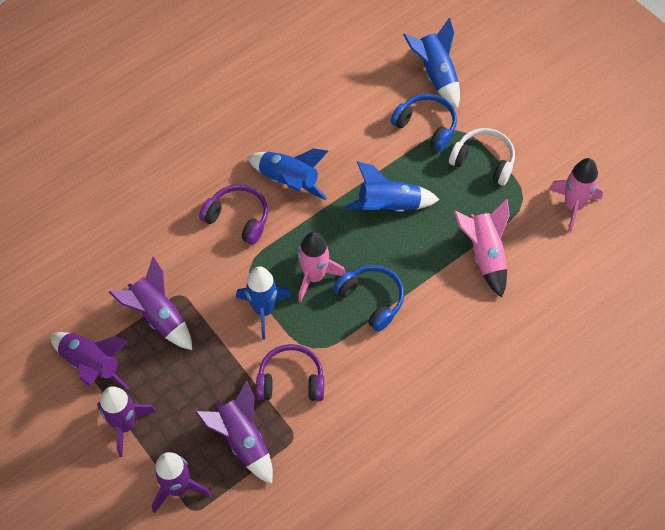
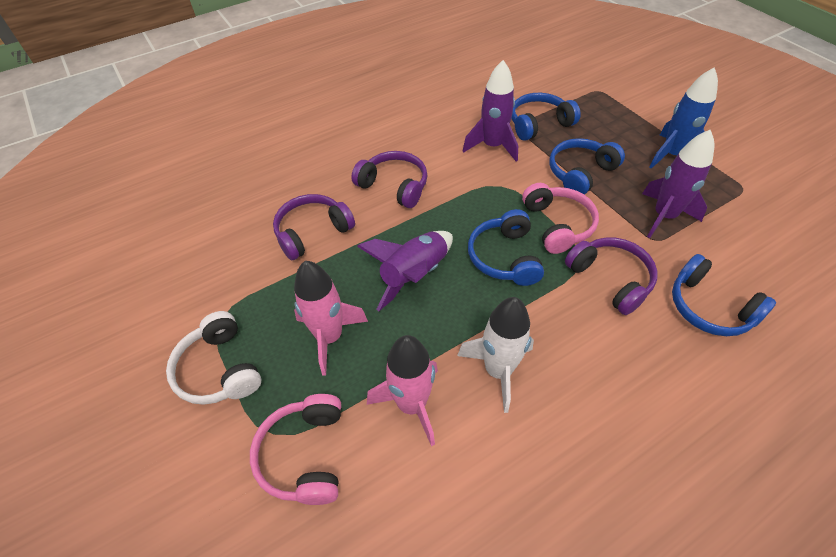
blue headphones: [333,265,404,332] [391,94,457,152] = 2 -> [468,209,544,286] [511,93,580,141] [549,138,625,195] [672,254,776,336] = 4
blue rocket: [236,266,291,339] [247,148,329,200] [345,162,439,212] [403,17,460,109] = 4 -> [649,67,718,169] = 1
pink headphones: none = 0 -> [250,394,341,505] [522,183,599,254] = 2
pink rocket: [298,232,345,302] [454,199,510,298] [548,158,603,233] = 3 -> [294,261,368,376] [367,335,438,446] = 2
purple headphones: [199,184,268,245] [256,344,324,401] = 2 -> [273,194,355,260] [351,151,427,208] [565,237,658,315] = 3
purple rocket: [50,332,129,390] [97,386,156,457] [109,257,192,350] [152,452,211,514] [195,381,273,484] = 5 -> [357,231,453,311] [463,60,518,162] [642,130,714,238] = 3
white rocket: none = 0 -> [457,297,534,413] = 1

